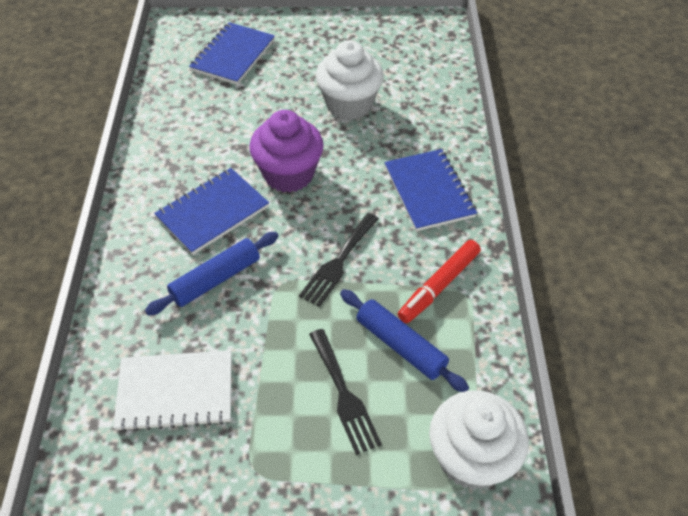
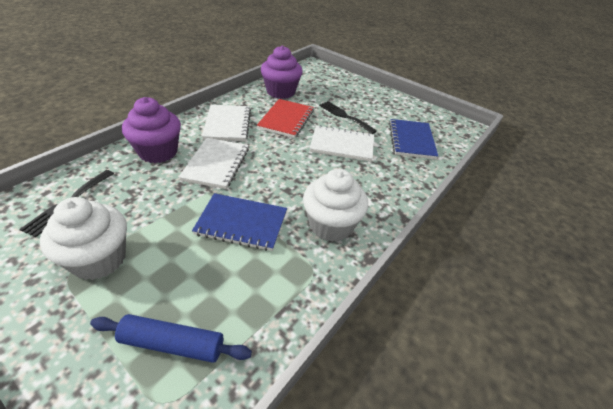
blue notebook: [154,168,269,255] [189,22,275,85] [384,149,477,231] = 3 -> [192,193,287,251] [389,119,438,159] = 2
blue rolling pin: [145,232,279,316] [340,289,469,392] = 2 -> [90,314,252,363] = 1
purple cupcake: [249,110,324,193] = 1 -> [122,97,181,163] [261,45,303,99] = 2
red marker: [398,240,481,323] = 1 -> none = 0
red notebook: none = 0 -> [257,99,314,138] = 1
white notebook: [113,350,232,432] = 1 -> [179,138,249,189] [202,105,251,141] [309,125,374,162] = 3

